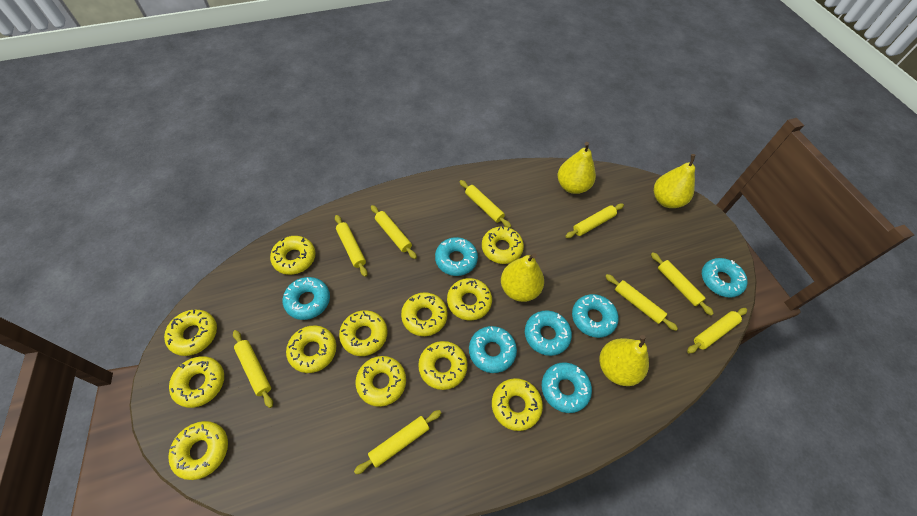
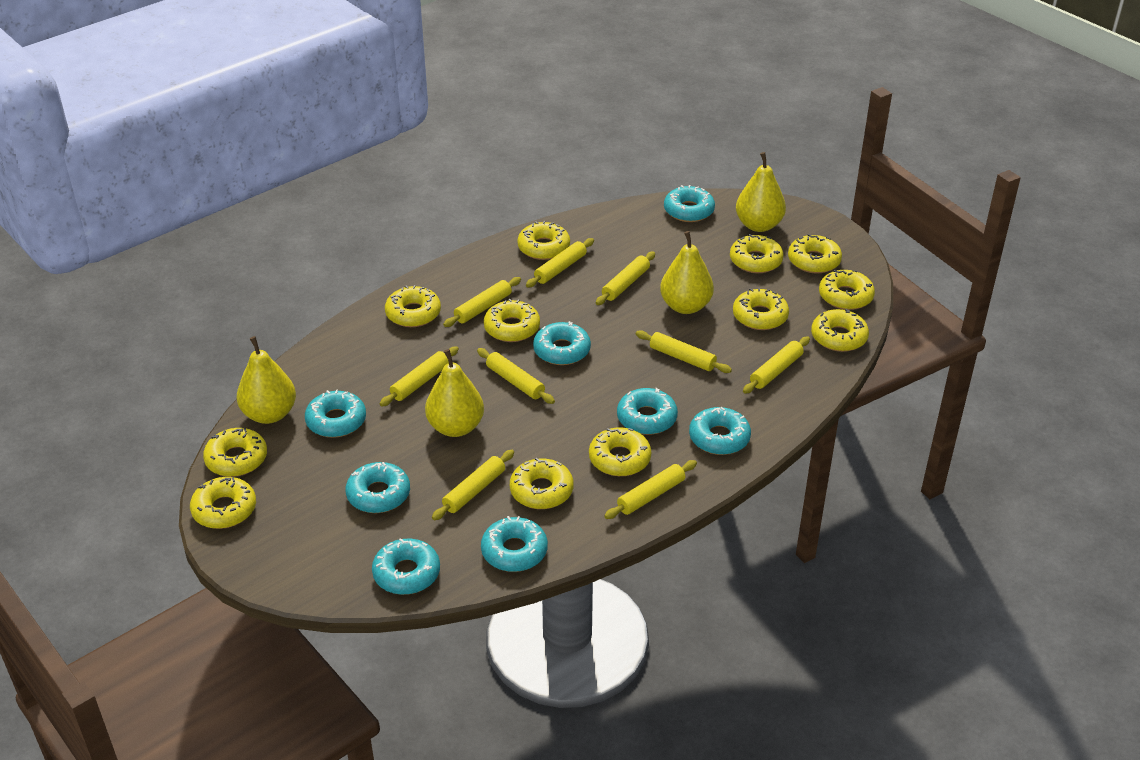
turquoise donut: [283,277,330,320] [435,237,478,276] [469,326,517,373] [525,310,572,356] [542,362,592,413] [572,294,618,338] [702,258,748,298] = 7 -> [305,389,366,438] [346,462,410,513] [372,538,440,595] [481,516,548,572] [533,321,591,365] [617,388,678,435] [664,185,715,222] [689,407,751,455] = 8

